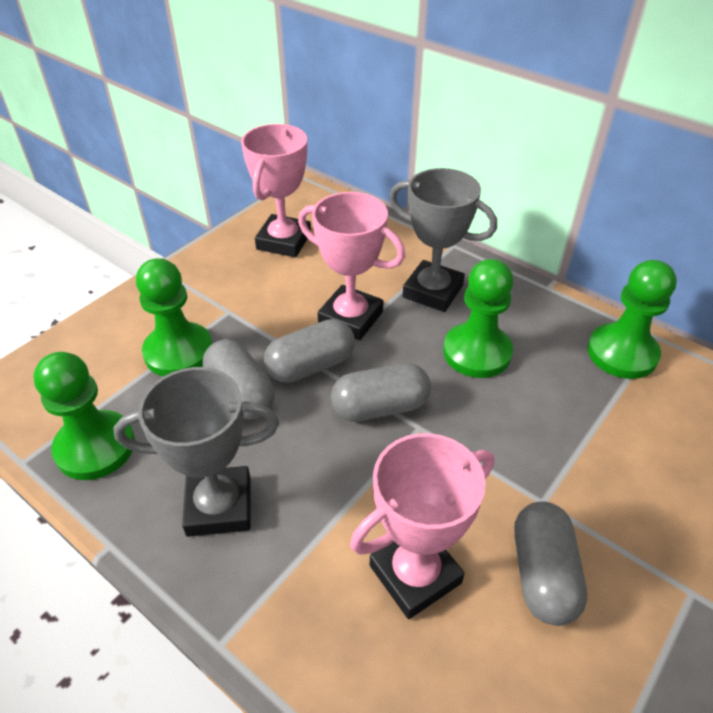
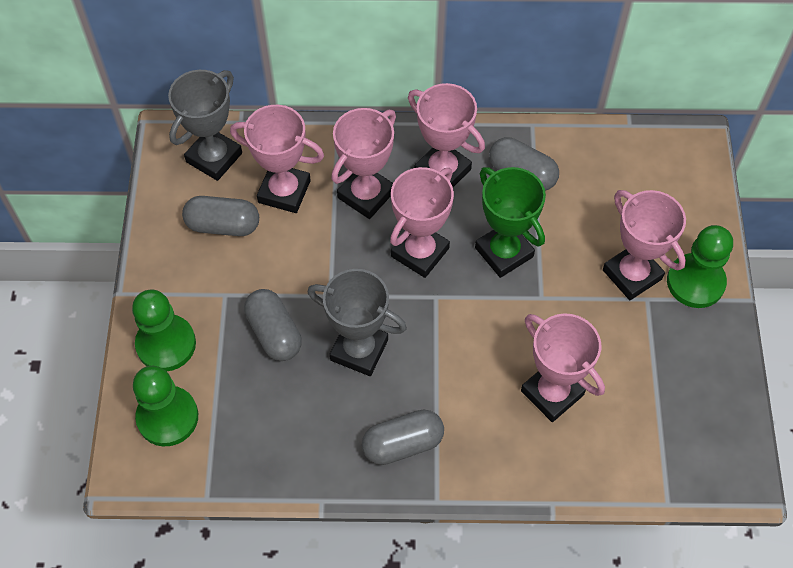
green pawn: [33,352,135,480] [136,258,212,376] [443,259,514,378] [587,260,677,379] = 4 -> [132,290,196,371] [133,366,198,446] [667,225,733,308] = 3
green trophy: none = 0 -> [475,167,546,278] = 1
pink trophy: [241,124,311,257] [298,192,405,340] [350,433,494,619] = 3 -> [230,105,324,213] [331,108,396,219] [390,167,454,278] [408,83,485,187] [521,314,605,422] [603,190,686,300] = 6

